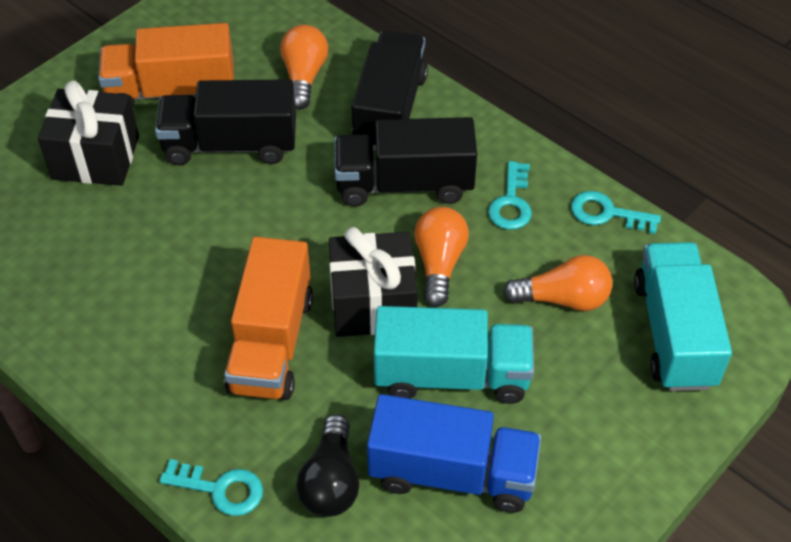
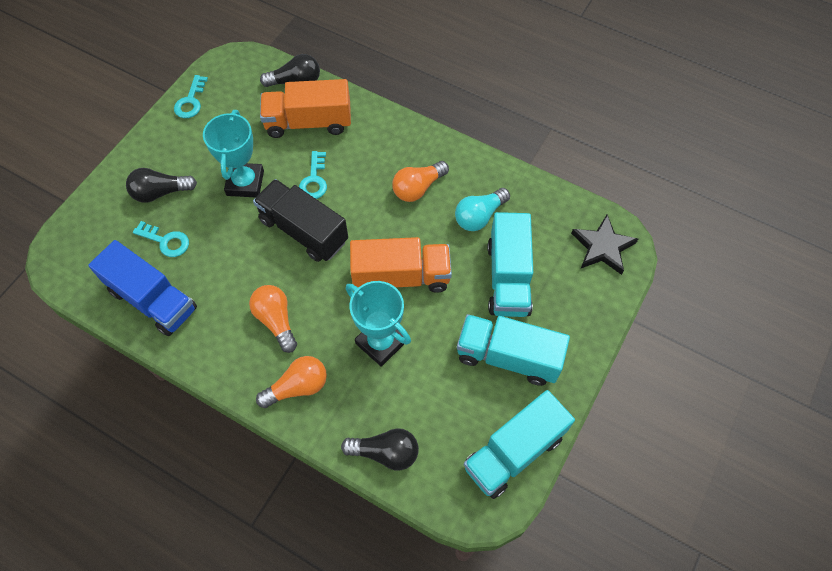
black gift: [38,80,139,186] [329,227,418,337] = 2 -> none = 0
black light bulb: [296,414,360,517] = 1 -> [126,168,197,203] [260,54,320,87] [341,428,419,471] = 3
black star: none = 0 -> [571,215,638,275] = 1
black truck: [155,79,296,165] [334,117,477,207] [351,30,428,150] = 3 -> [253,179,348,262] = 1
turquoise light bulb: none = 0 -> [455,188,510,231] = 1
turquoise trophy: none = 0 -> [203,110,264,197] [346,281,411,367] = 2
turquoise truck: [374,306,534,404] [634,242,732,391] = 2 -> [457,314,570,386] [464,390,575,499] [487,212,533,317] = 3

